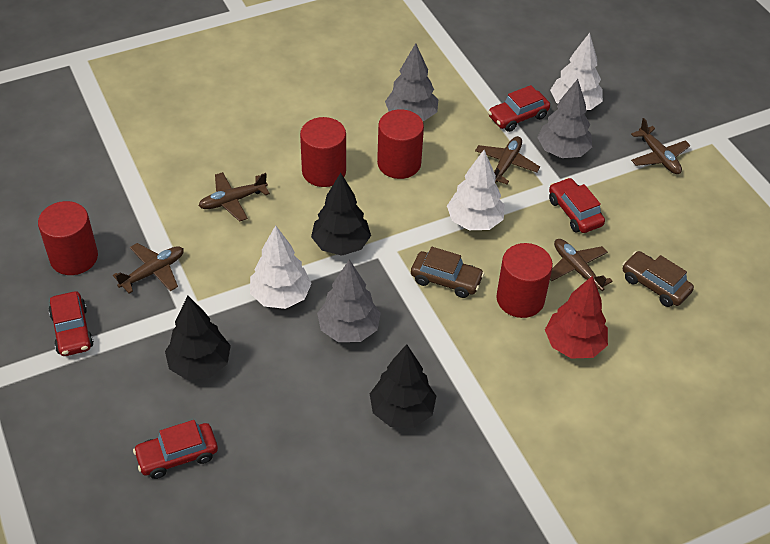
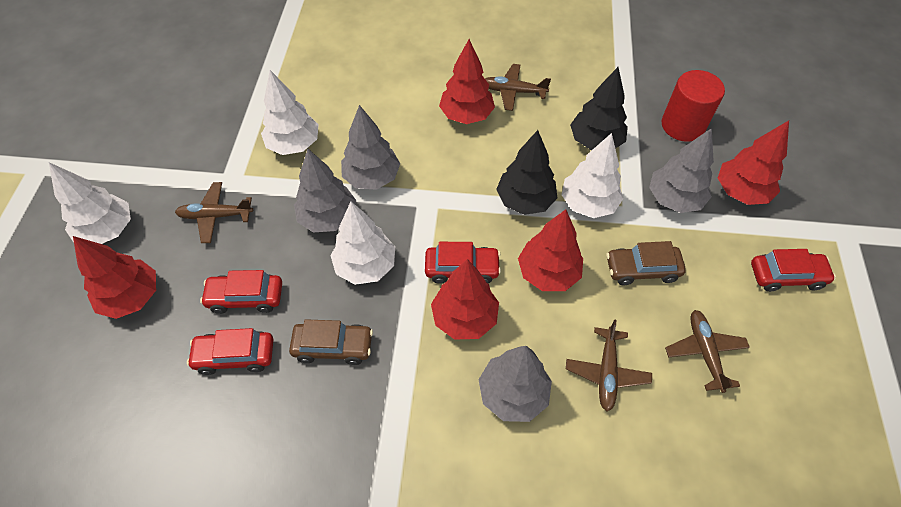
black tree: [165,296,231,380] [311,173,371,256] [370,344,436,428] = 3 -> [496,130,557,215] [570,67,628,150] = 2
brown plane: [113,243,184,294] [199,172,270,222] [475,136,540,184] [550,239,613,291] [631,118,691,174] = 5 -> [175,182,253,243] [485,64,551,111] [566,319,652,411] [665,310,750,393] = 4
grey tree: [317,260,381,342] [385,43,438,121] [537,79,592,158] = 3 -> [294,149,356,233] [341,105,400,190] [478,346,552,422] [649,128,714,213] = 4
red cylinder: [38,201,98,275] [300,117,346,187] [377,109,424,179] [496,243,553,318] = 4 -> [662,70,725,142] = 1
red tree: [545,276,608,359] = 1 -> [73,236,156,319] [431,259,499,340] [439,39,495,124] [518,209,583,291] [718,120,789,205] = 5
white tree: [250,225,312,309] [447,150,505,230] [550,33,603,110] = 3 -> [49,162,131,244] [261,70,319,155] [330,202,395,285] [562,133,623,218] = 4

